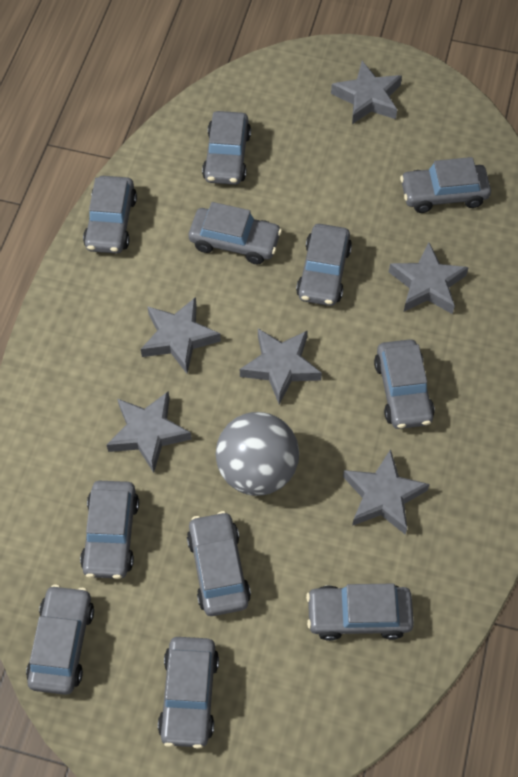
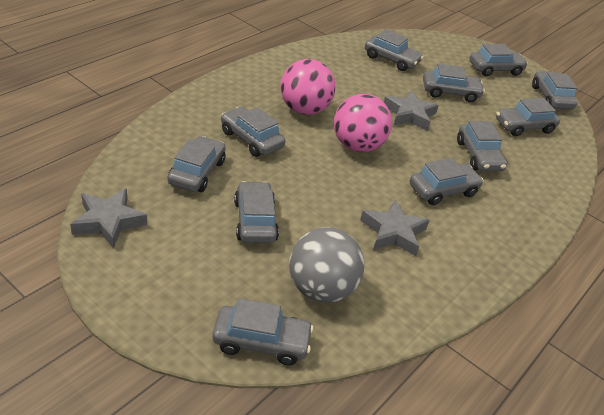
grey star: [107,392,192,473] [141,297,221,373] [240,329,322,405] [331,61,402,124] [343,449,430,535] [389,243,469,314] = 6 -> [70,188,147,248] [360,199,430,256] [384,90,439,131] = 3
pink ball: none = 0 -> [280,59,336,115] [334,94,392,152] = 2

